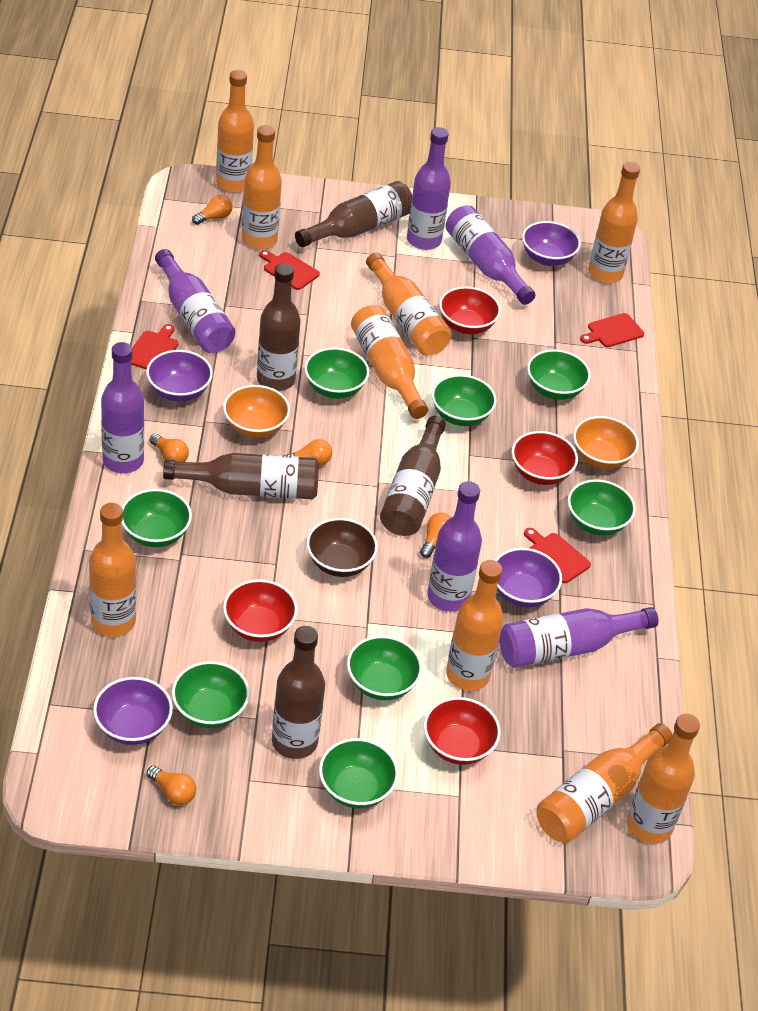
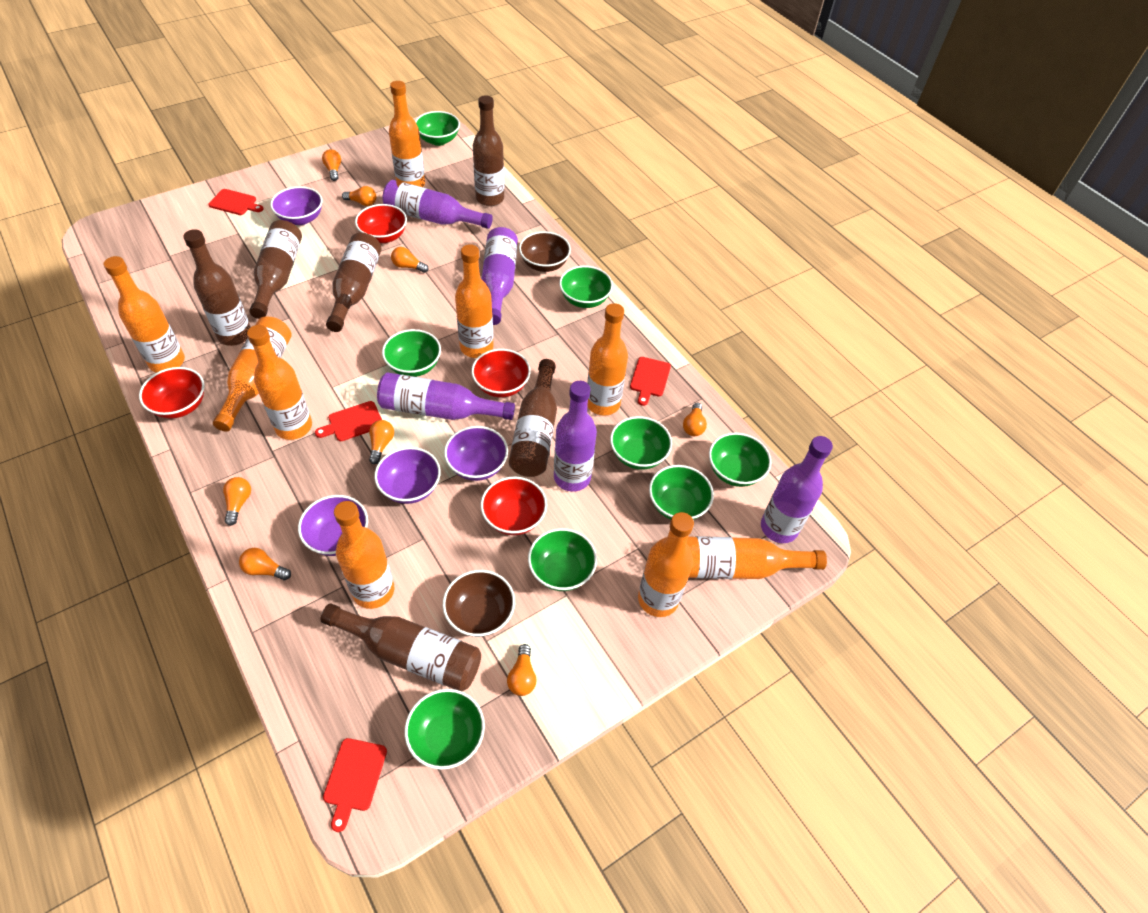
brown bottle: [163,453,319,499] [257,263,301,391] [272,626,325,759] [295,181,412,247] [380,416,446,536] = 5 -> [183,229,251,346] [249,220,302,319] [320,603,481,691] [326,233,382,332] [473,95,504,206] [509,359,557,477] = 6
brown bowl: [306,518,378,577] = 1 -> [443,570,515,637] [519,231,571,272] = 2
orange bowl: [223,385,290,438] [573,416,639,469] = 2 -> none = 0
orange light bulb: [147,766,196,805] [149,434,189,462] [192,195,233,225] [284,439,332,466] [420,513,451,558] = 5 -> [223,477,251,526] [239,548,291,580] [322,149,341,181] [342,186,376,206] [369,420,394,464] [391,247,428,273] [507,644,537,696] [683,403,707,436] = 8
purple bottle: [101,342,144,473] [155,249,235,353] [407,127,451,250] [427,481,482,612] [446,205,536,305] [499,607,658,668] = 6 -> [377,372,515,420] [382,180,493,229] [481,227,518,325] [554,381,597,492] [761,436,833,543] = 5

